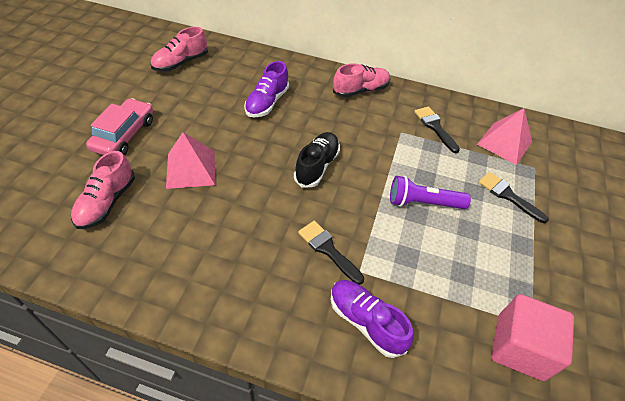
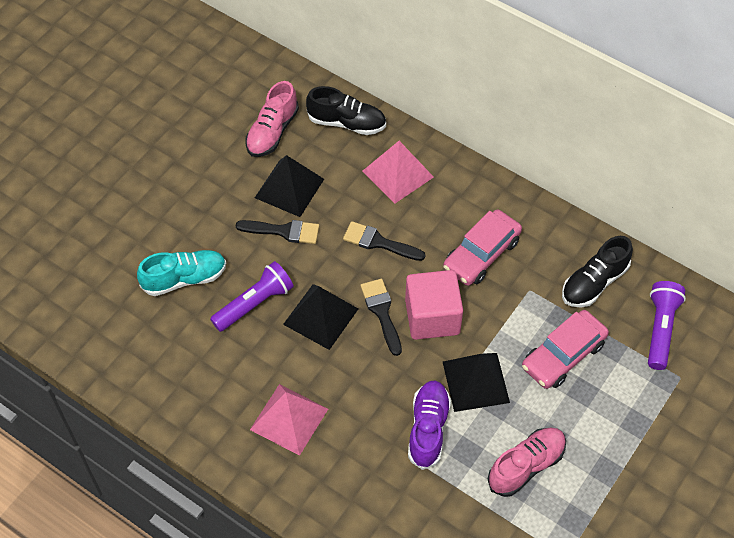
black pyramid: none = 0 -> [255,155,324,217] [283,284,358,350] [443,353,510,412] = 3
black shoe: [294,132,340,188] = 1 -> [306,86,386,135] [562,236,633,308] = 2
pink car: [86,98,153,155] = 1 -> [443,209,522,286] [522,310,609,389] = 2
pink shoe: [71,151,135,229] [150,27,208,72] [333,63,390,97] = 3 -> [245,81,299,157] [488,428,566,497] = 2
purple flashlight: [390,176,471,209] = 1 -> [210,261,294,332] [648,281,686,370] = 2
purple shoe: [244,61,289,117] [331,280,413,358] = 2 -> [408,381,451,470] = 1
turquoise shoe: none = 0 -> [137,250,226,296] = 1

